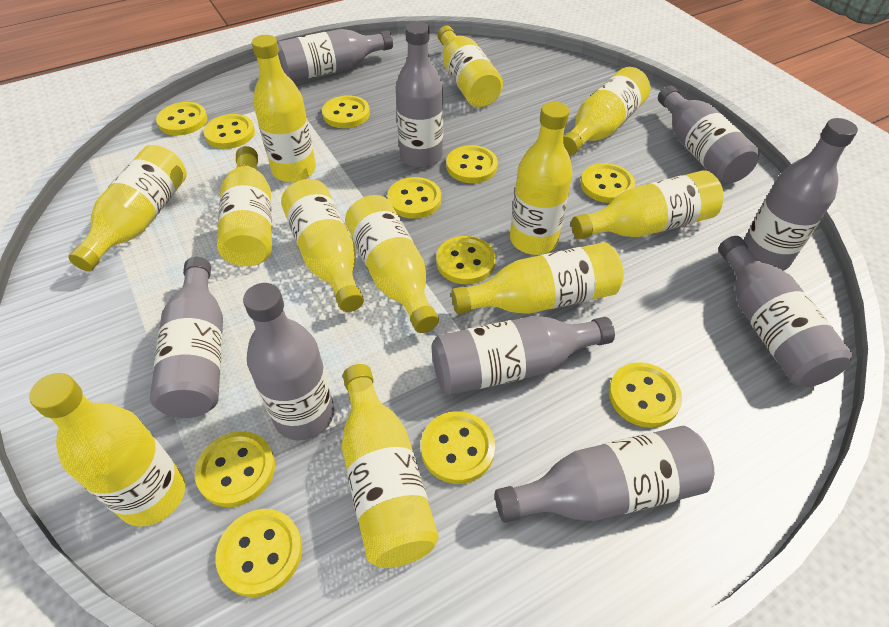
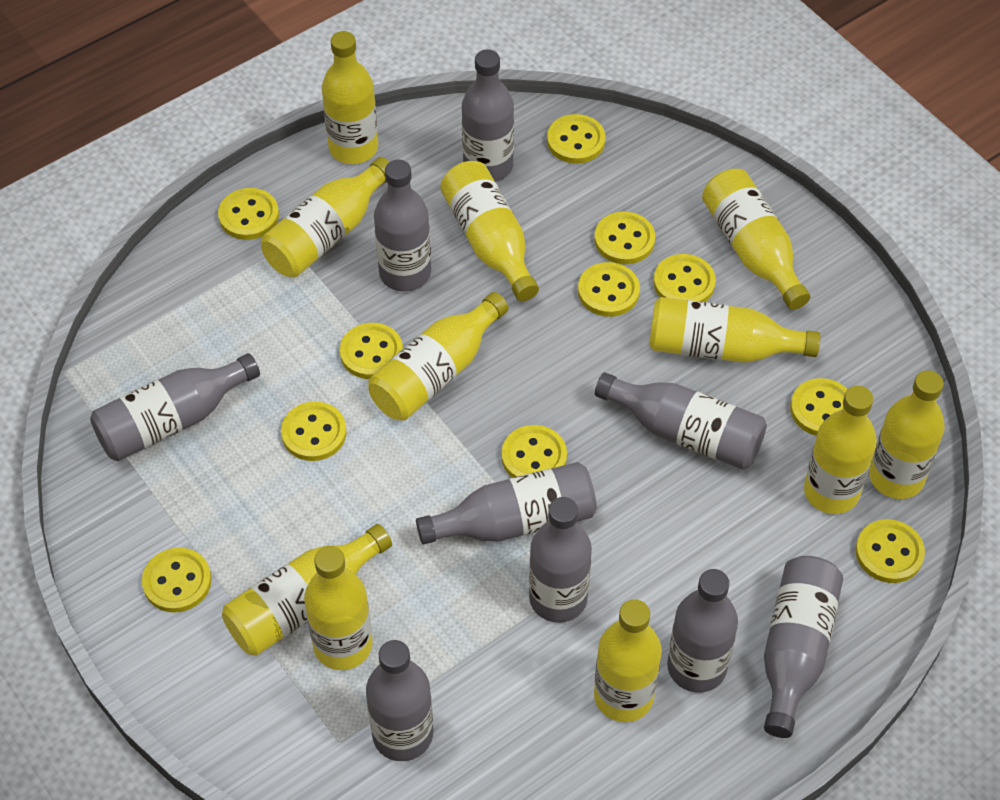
yellow bottle: [29,373,185,527] [69,145,187,271] [217,146,272,266] [252,35,316,182] [281,179,364,312] [342,364,439,568] [345,195,439,333] [437,25,503,107] [451,242,623,314] [510,102,573,255] [563,67,650,155] [571,170,724,239] = 12 -> [222,524,392,656] [261,157,389,277] [304,546,372,670] [322,31,378,164] [368,292,509,421] [440,161,539,301] [594,599,662,722] [649,297,821,363] [702,169,810,310] [804,386,877,514] [869,370,945,499] = 11

